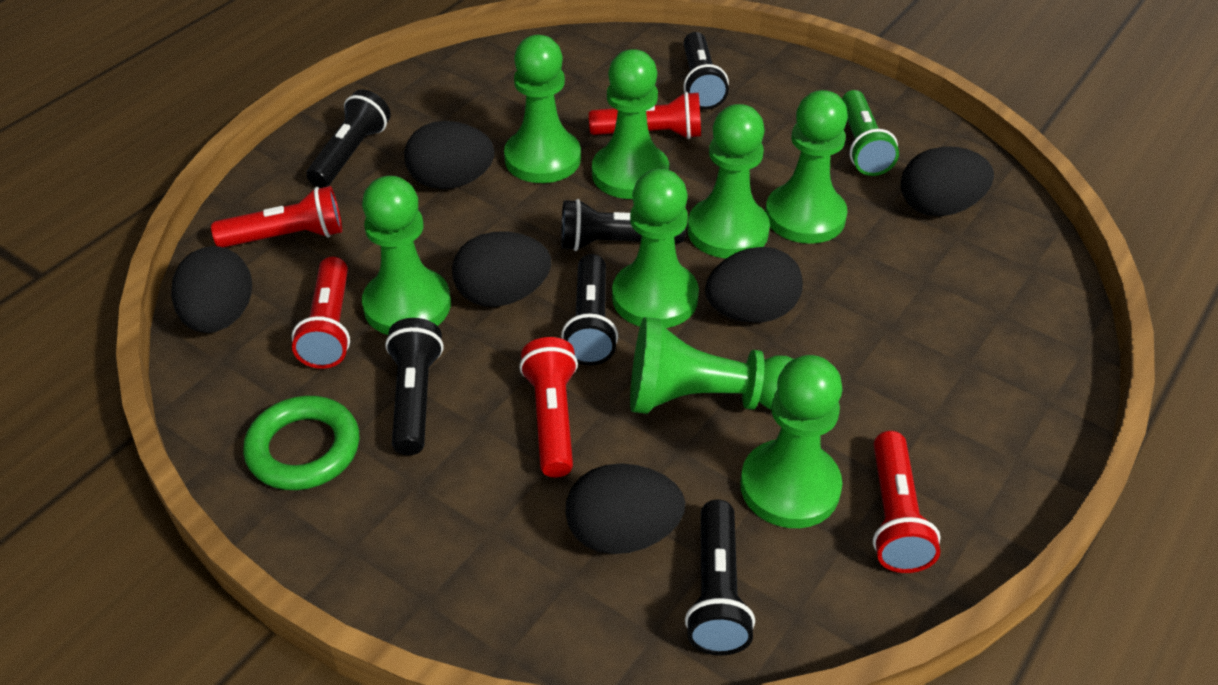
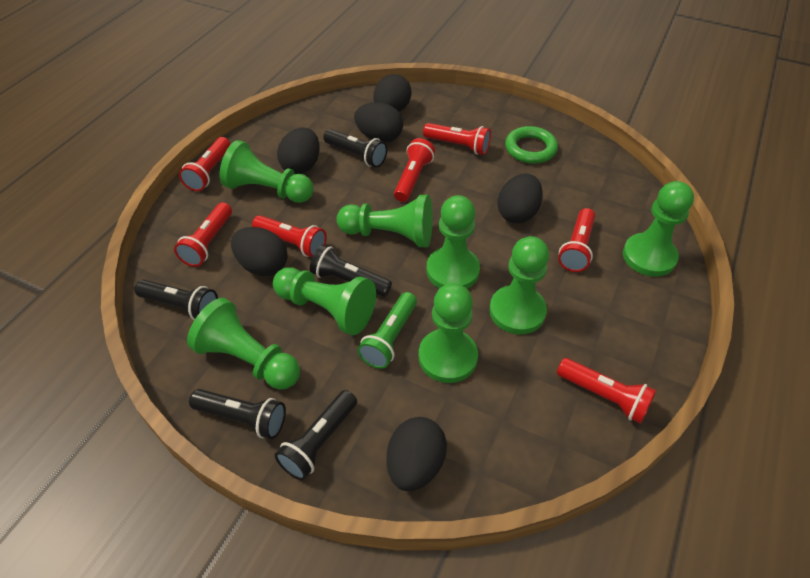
black flashlight: [307,89,391,188] [385,318,444,455] [561,199,686,251] [561,254,618,366] [684,32,729,110] [685,500,755,655] = 6 -> [134,279,218,320] [189,389,286,439] [275,390,357,480] [310,244,392,297] [323,129,387,168] = 5
red flashlight: [211,186,342,248] [292,257,350,369] [519,337,578,477] [589,92,701,139] [873,431,941,573] = 5 -> [174,202,232,267] [179,137,230,191] [252,215,327,257] [394,138,435,202] [423,123,491,155] [557,358,656,424] [558,208,595,272] = 7

